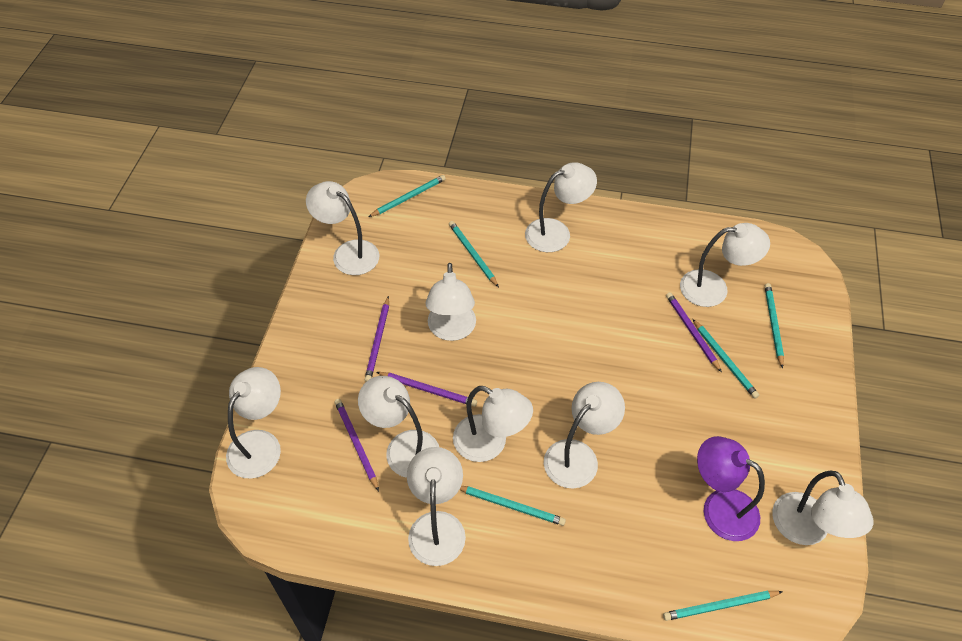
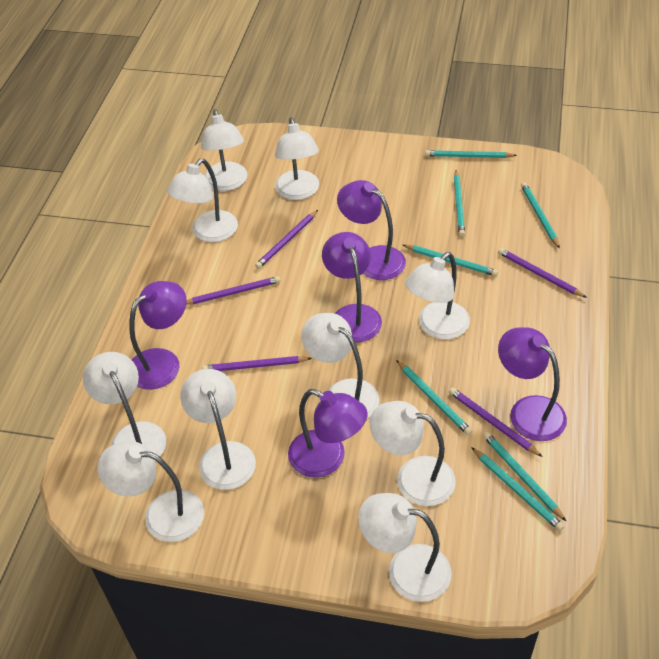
purple lamp: [697,436,765,541] = 1 -> [129,281,186,390] [288,389,367,478] [322,232,382,343] [337,180,406,280] [498,327,567,441] = 5
purple pencil: [334,399,379,491] [365,296,389,382] [377,372,477,407] [666,292,722,372] = 4 -> [186,276,281,305] [202,356,312,371] [255,210,318,269] [449,387,543,457] [498,248,587,298] = 5
turquoise pencil: [368,175,446,217] [449,221,499,287] [459,486,566,526] [663,591,783,621] [693,319,759,399] [765,283,784,369] = 6 -> [396,360,472,435] [403,245,498,276] [425,150,517,158] [454,171,465,237] [471,447,564,531] [483,432,566,521] [521,182,560,249] = 7

